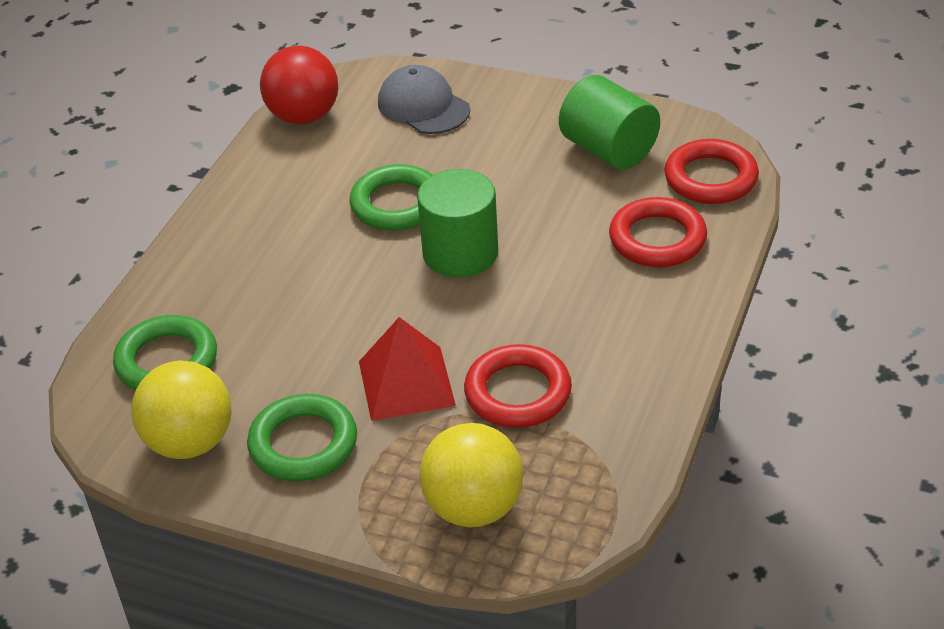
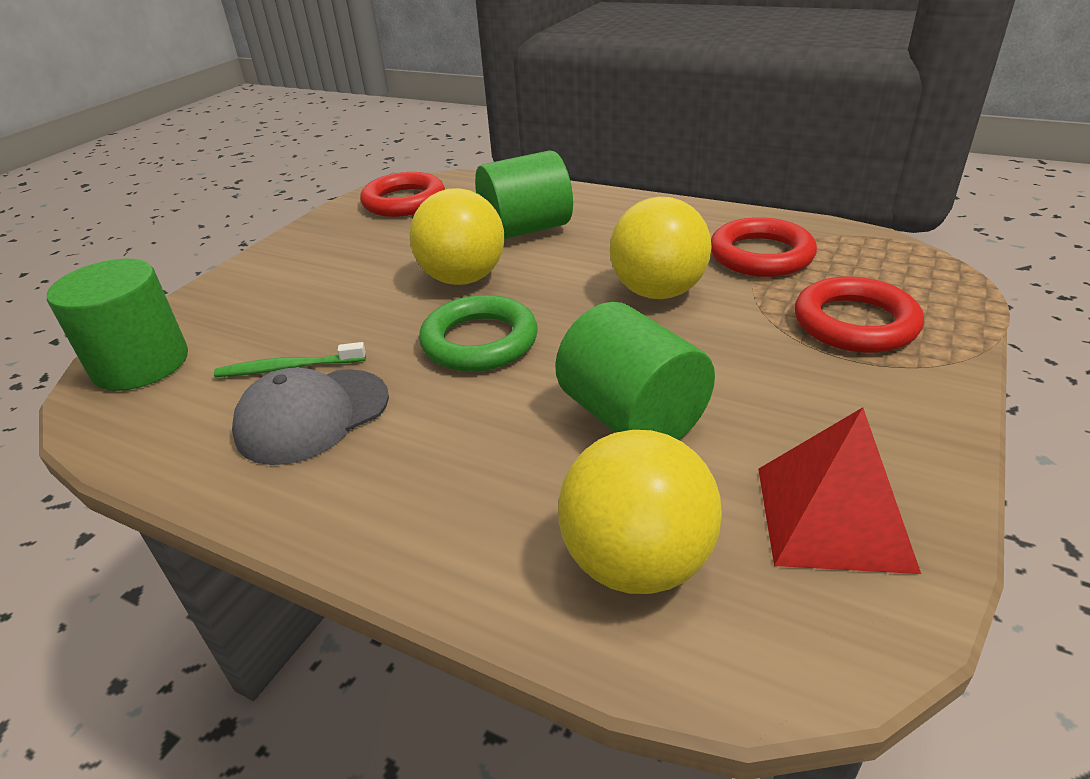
green cylinder: [417,169,498,278] [559,75,660,170] = 2 -> [47,259,188,391] [475,150,573,239] [555,302,715,440] = 3
green ring: [113,315,217,390] [247,394,357,481] [350,164,433,231] = 3 -> [419,295,538,372] = 1
green toothbrush: none = 0 -> [214,342,366,377] = 1
red ball: [260,46,338,125] = 1 -> none = 0
yellow ball: [131,360,232,459] [420,423,523,527] = 2 -> [409,188,505,285] [558,430,722,594] [610,197,712,299] = 3

